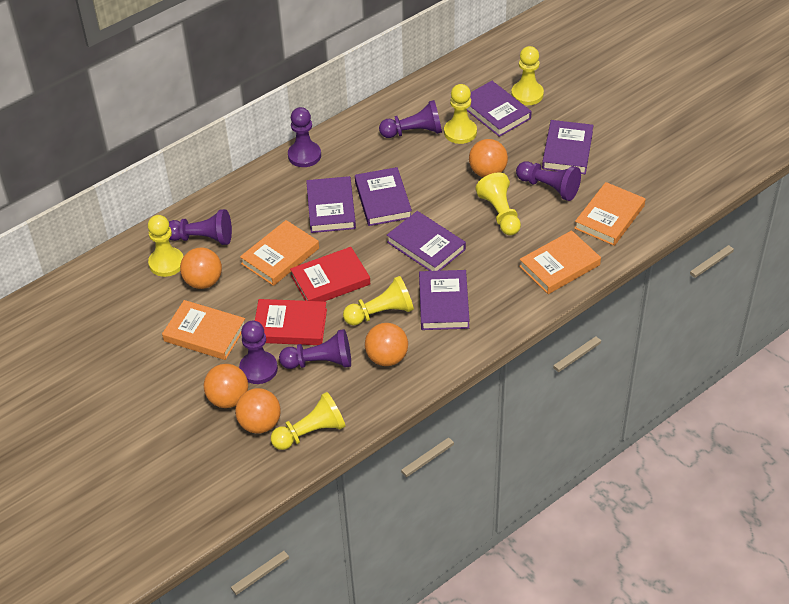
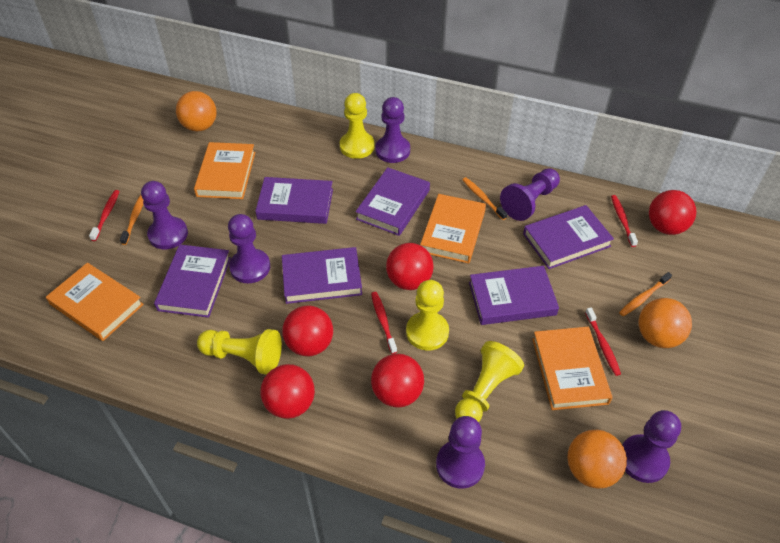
orange ball: [180,247,222,289] [204,364,248,408] [235,388,281,434] [365,323,408,366] [469,139,508,177] = 5 -> [176,91,217,131] [567,430,627,488] [638,298,692,348] = 3
orange toothbrush: none = 0 -> [120,195,144,245] [462,177,507,220] [619,272,672,316] = 3
red ball: none = 0 -> [260,364,315,419] [282,306,333,356] [371,354,424,407] [386,243,434,290] [649,190,696,235] = 5
red book: [255,299,327,345] [290,247,370,301] = 2 -> none = 0
red toothbrush: none = 0 -> [89,190,120,241] [371,292,397,354] [585,307,621,376] [611,195,638,247] = 4
yellow pawn: [148,215,184,277] [271,392,345,450] [343,276,414,325] [444,84,477,144] [475,172,521,235] [511,46,544,105] = 6 -> [197,329,282,375] [340,93,375,159] [406,280,449,351] [455,341,524,422] = 4

